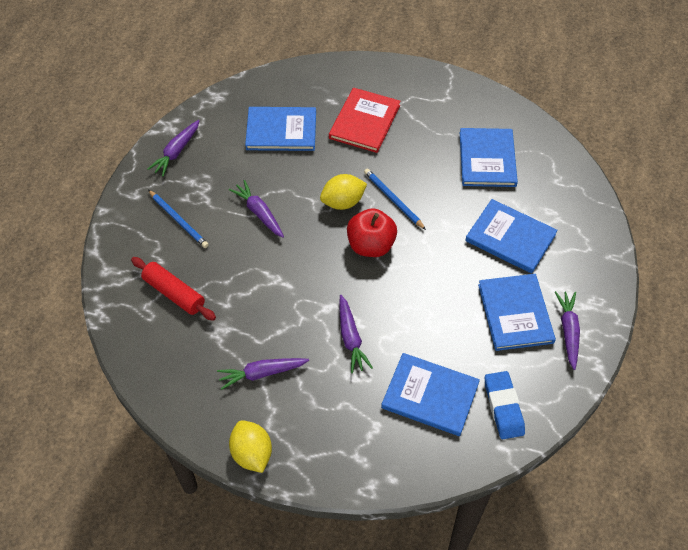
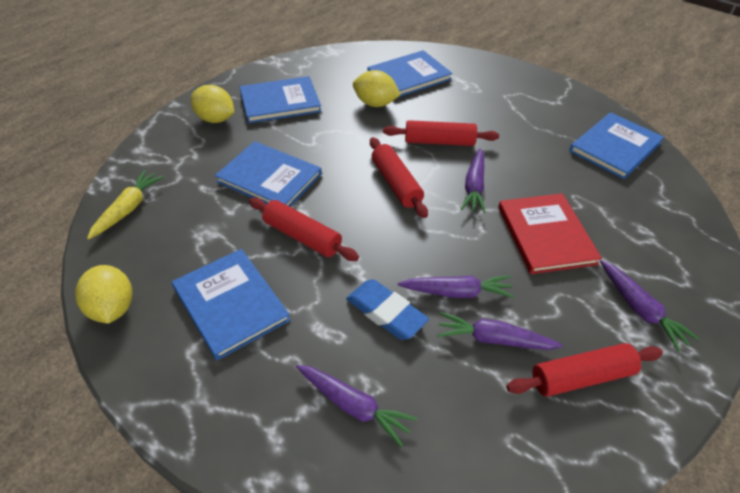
blue pencil: [148,190,209,248] [364,169,426,230] = 2 -> none = 0
red apple: [347,208,397,257] = 1 -> none = 0
red rolling pin: [131,257,216,321] = 1 -> [249,197,359,261] [370,137,428,218] [383,120,499,146] [506,343,663,397] = 4
yellow carrot: none = 0 -> [87,170,164,240] = 1
yellow lemon: [229,420,272,473] [320,174,367,210] = 2 -> [75,265,132,324] [191,85,234,123] [353,70,401,107] = 3

